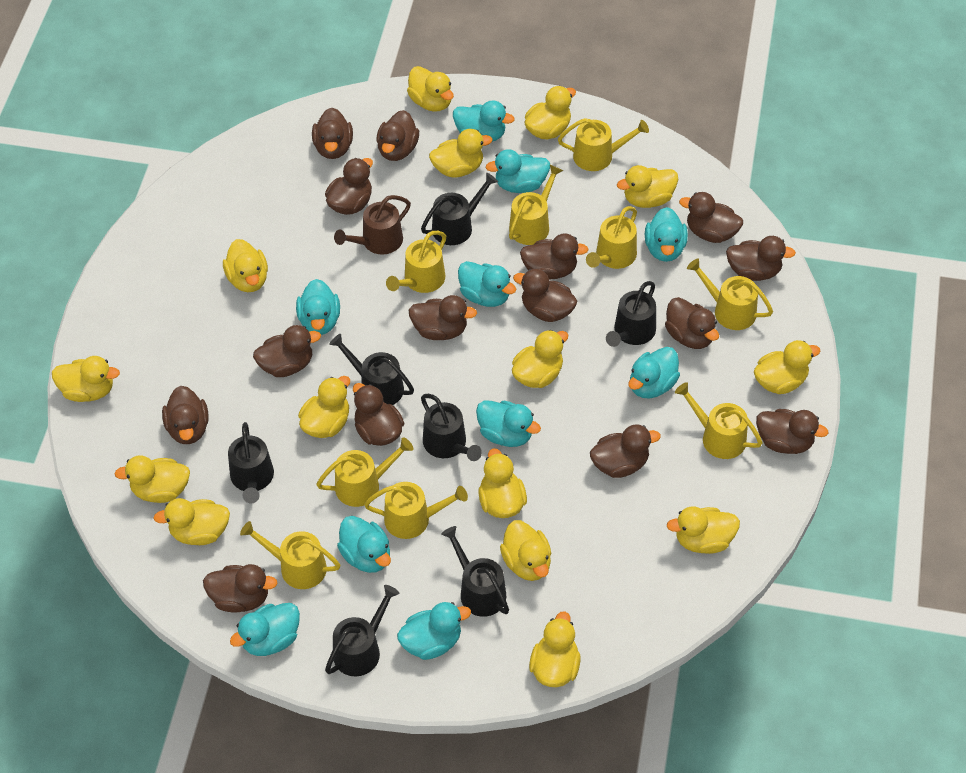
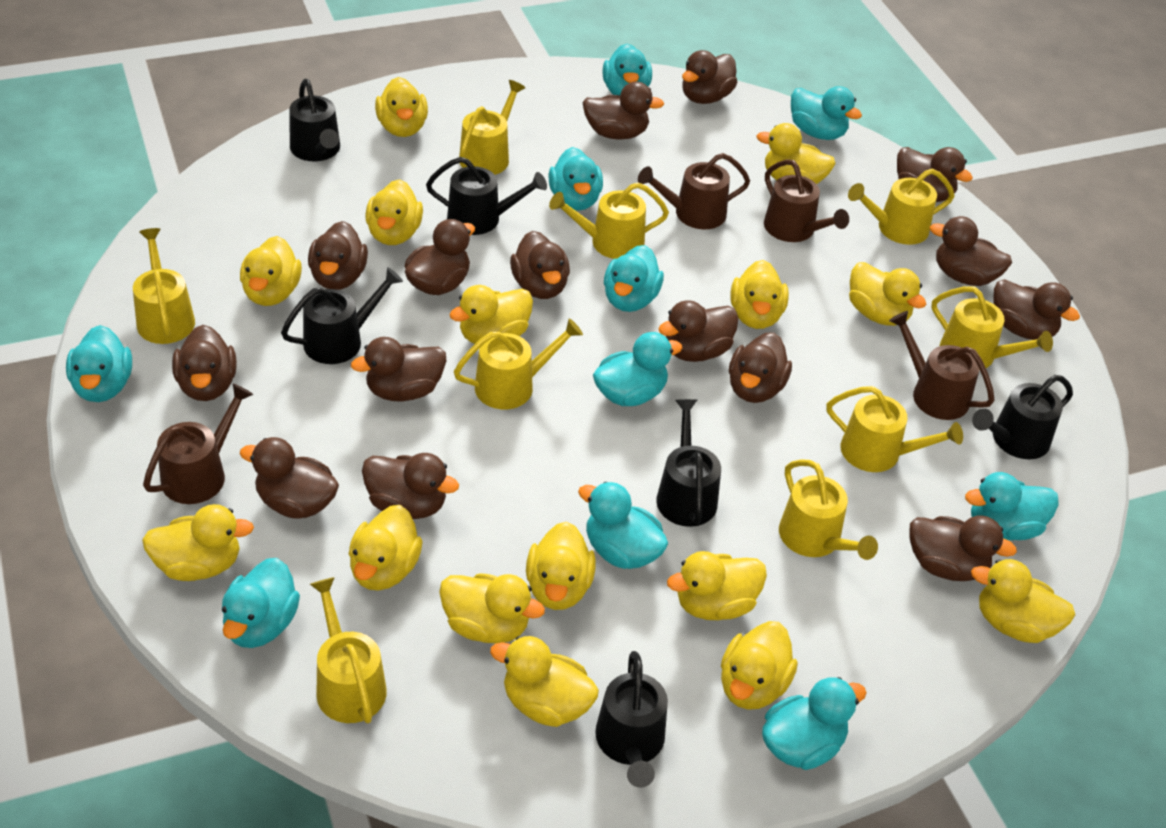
black watering can: [228,422,274,503] [325,585,399,677] [329,334,414,405] [421,173,498,245] [421,394,482,461] [441,526,509,617] [606,281,656,347] = 7 -> [281,267,403,364] [289,79,340,161] [426,157,547,235] [595,651,668,788] [656,399,721,527] [972,375,1073,459] = 6
brown watering can: [334,195,411,255] = 1 -> [143,383,253,504] [638,153,750,229] [764,159,849,242] [889,311,995,420] = 4

